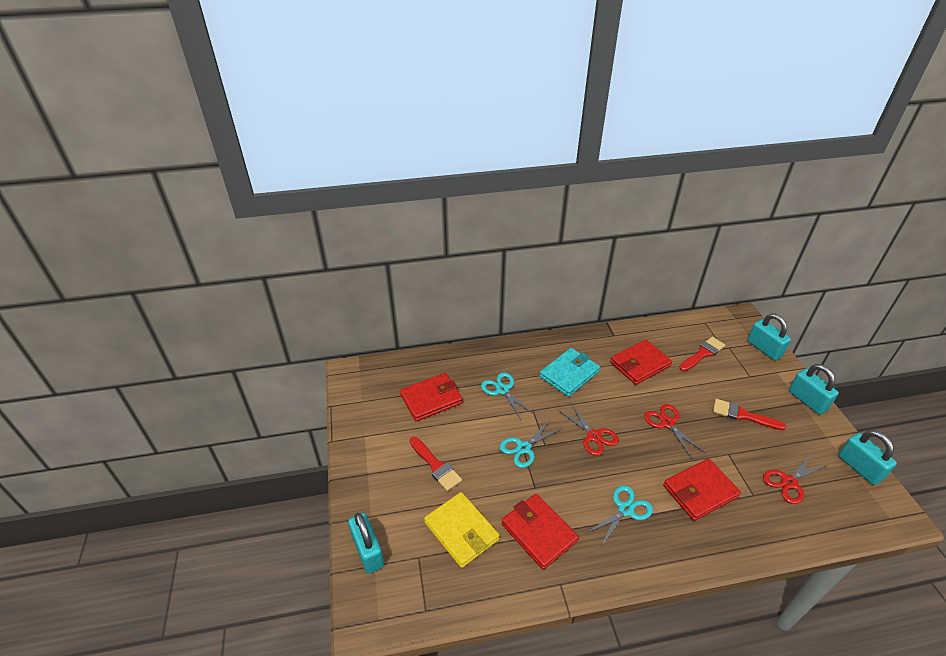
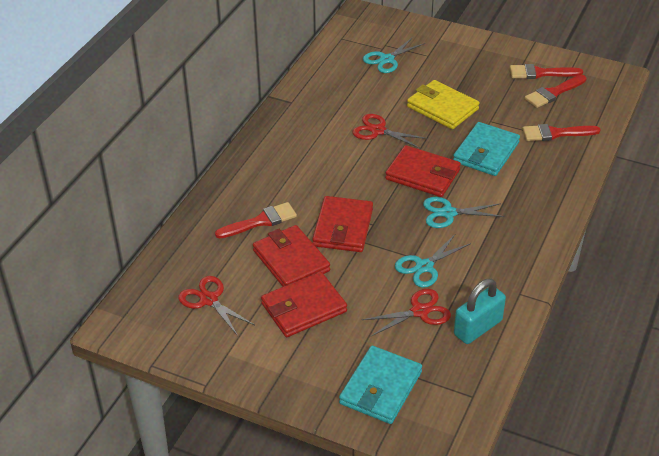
red brush: [410,437,462,491] [679,337,725,372] [713,399,786,430] = 3 -> [215,202,297,239] [510,64,583,79] [523,124,601,141] [525,75,587,108] = 4
turquoise padlock: [348,513,384,574] [747,313,791,360] [789,364,839,415] [838,430,897,485] = 4 -> [454,279,506,344] = 1
turquoise wallet: [540,348,600,397] = 1 -> [339,346,422,424] [453,122,520,176] = 2

